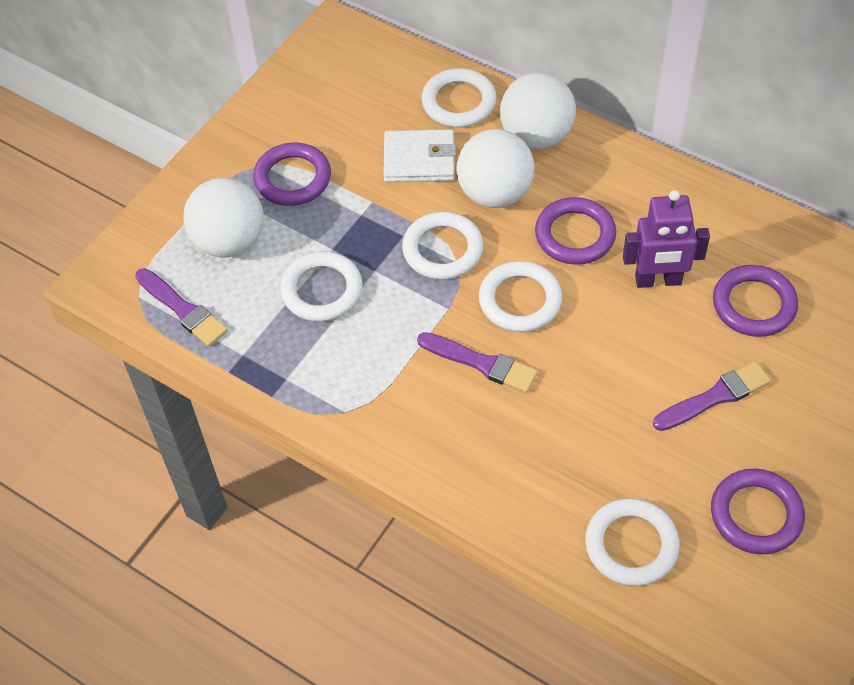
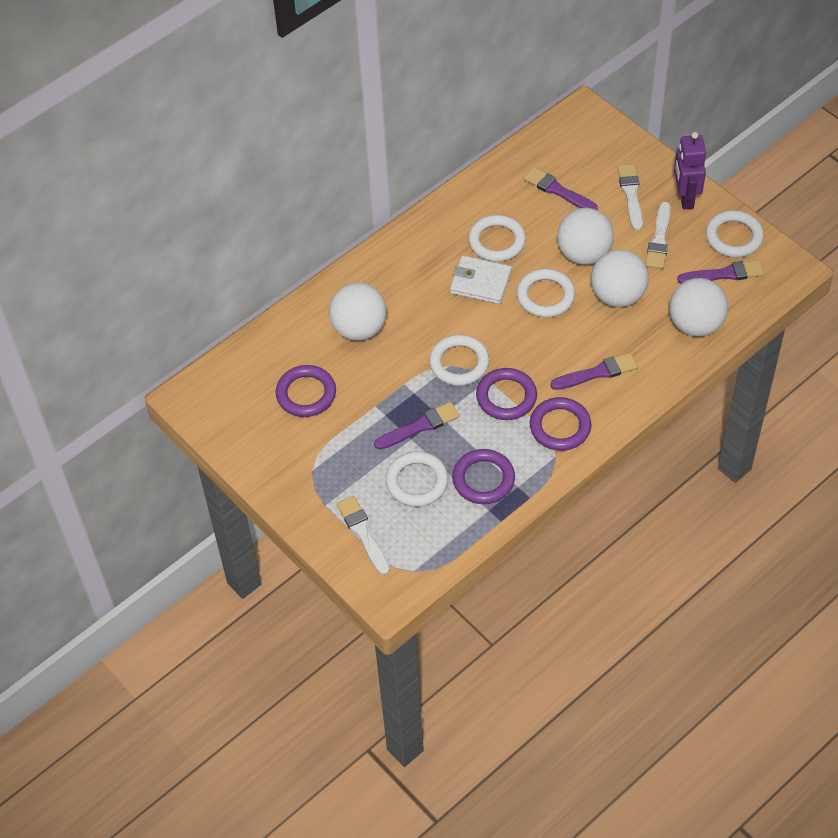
purple brush: [135,268,228,347] [417,332,538,393] [653,361,771,431] = 3 -> [374,402,460,450] [524,167,598,211] [550,353,638,390] [677,260,764,284] = 4
white ball: [183,178,264,258] [456,129,535,208] [500,72,576,149] = 3 -> [329,283,387,341] [557,208,614,265] [591,250,649,307] [669,278,728,336] = 4
white brush: none = 0 -> [337,496,390,575] [617,164,643,231] [645,202,671,269] = 3

